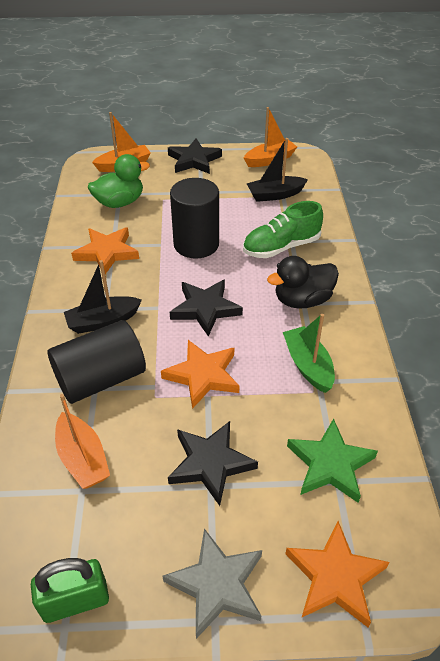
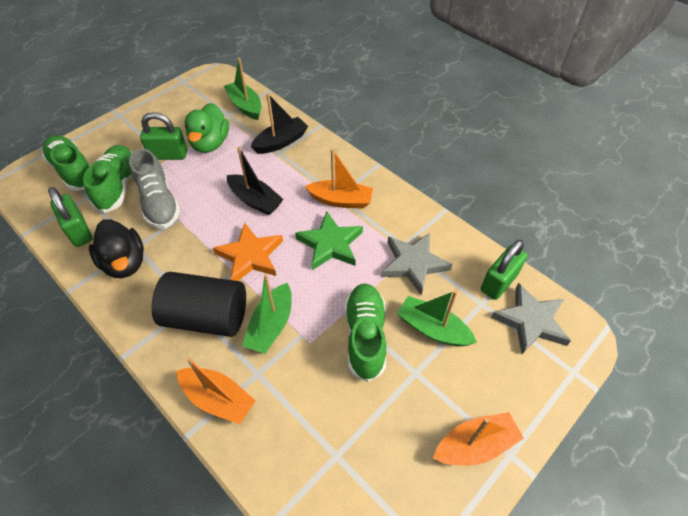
black cylinder: [47,320,146,404] [170,178,219,258] = 2 -> [152,272,246,337] = 1
black star: [168,138,222,174] [168,421,258,506] [170,280,243,337] = 3 -> none = 0
green boat: [283,314,335,393] = 1 -> [224,58,261,120] [242,274,292,354] [397,290,477,347] = 3
green padlock: [31,558,109,623] = 1 -> [48,187,93,247] [140,112,187,160] [481,240,528,300] = 3
green shoe: [243,201,323,258] = 1 -> [42,135,89,191] [83,145,132,213] [345,283,386,382] = 3
grey shoe: none = 0 -> [129,149,180,229] = 1
grey star: [163,528,262,639] = 1 -> [381,233,452,295] [491,283,571,354] = 2
orange star: [71,227,139,274] [161,340,240,409] [286,521,389,627] = 3 -> [213,223,283,281] = 1

